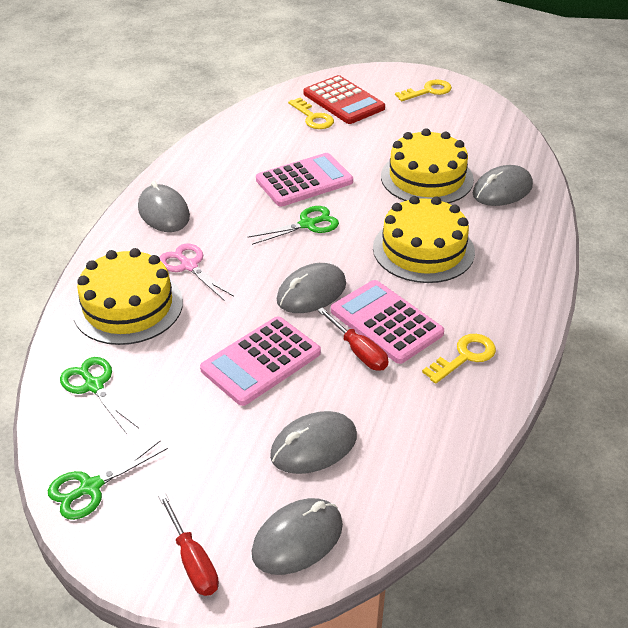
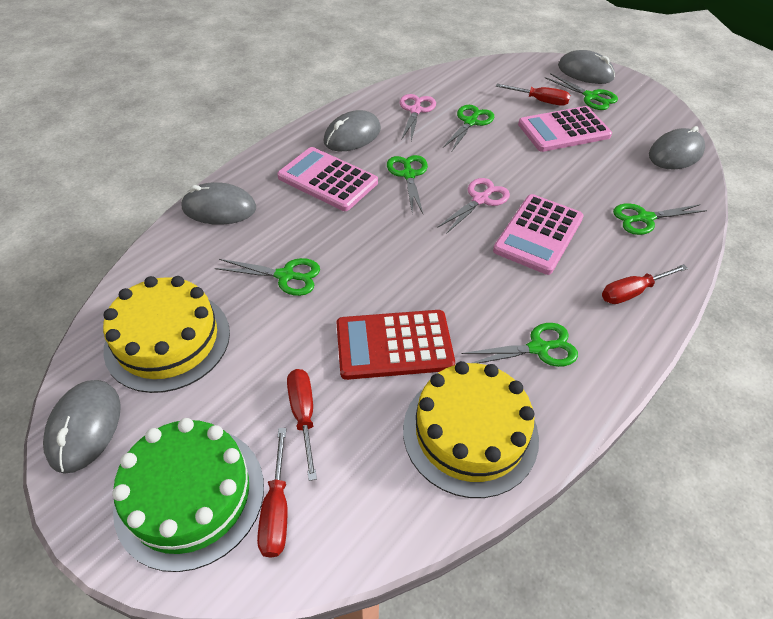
green cake: none = 0 -> [112,418,264,572] = 1
green scissors: [48,441,168,520] [60,357,139,434] [247,206,339,245] = 3 -> [215,258,320,296] [387,155,428,214] [443,105,494,151] [462,323,578,367] [545,73,618,110] [613,203,707,235] = 6
pink scissors: [159,243,234,300] = 1 -> [400,94,436,141] [437,178,510,234] = 2
red screwdriver: [159,494,219,596] [317,307,388,370] = 2 -> [257,428,287,558] [287,369,317,481] [496,84,570,106] [602,264,688,304] = 4
yellow cake: [72,248,183,345] [373,196,475,283] [381,128,474,203] = 3 -> [103,276,230,393] [403,361,539,498] = 2
yellow key: [288,98,334,129] [395,79,452,101] [422,334,496,384] = 3 -> none = 0

